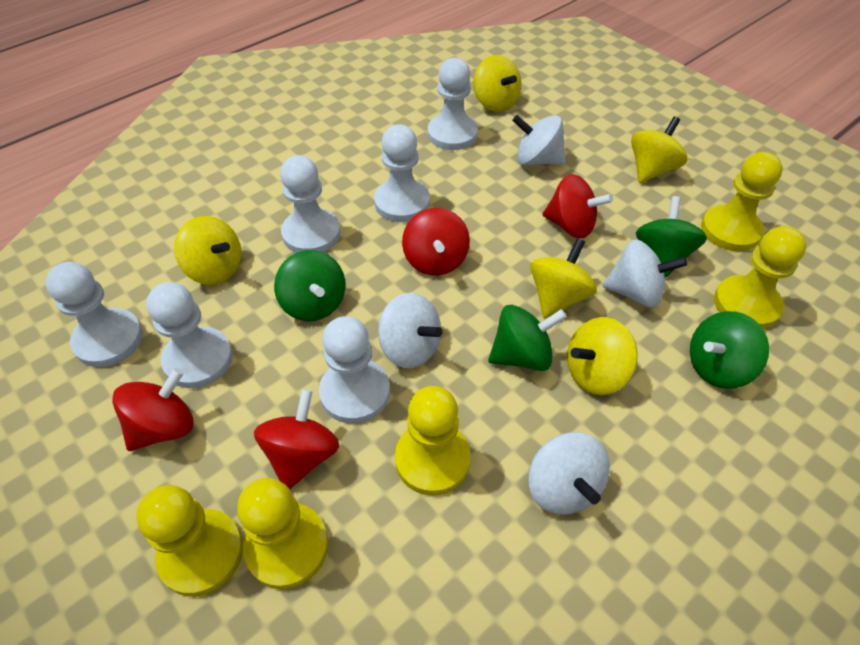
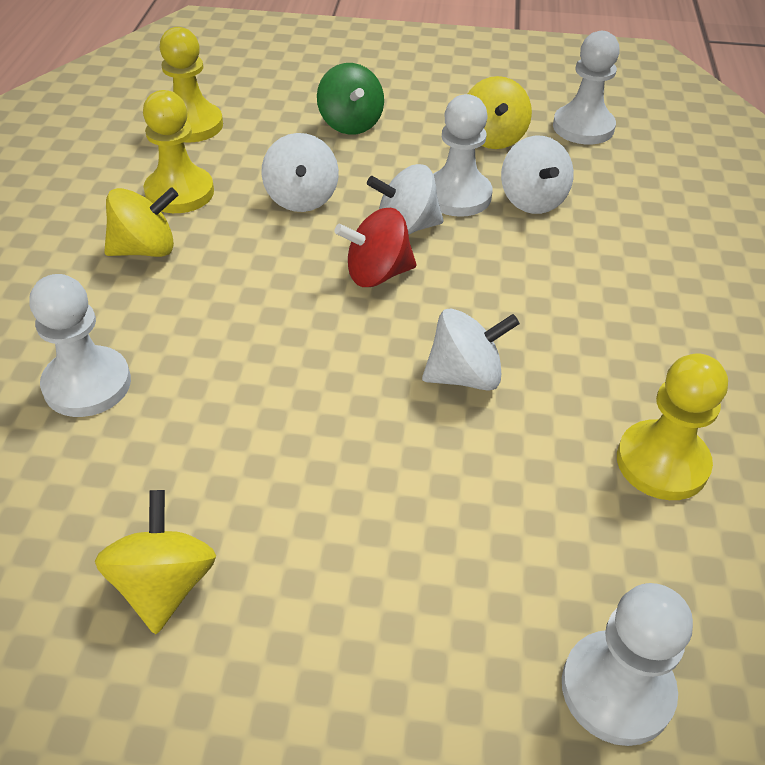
green spinning top: [274,250,345,321] [488,305,567,371] [636,196,707,278] [690,311,769,389] = 4 -> [317,63,384,135] = 1
red spinning top: [112,368,194,451] [254,389,340,489] [402,208,470,275] [543,174,613,239] = 4 -> [334,208,417,287] = 1
white pawn: [46,262,143,367] [146,282,233,388] [280,155,340,253] [319,316,390,424] [374,124,430,222] [428,58,478,150] = 6 -> [30,274,131,417] [433,94,492,217] [553,31,620,144] [562,583,693,746] = 4
yellow pawn: [136,485,243,596] [237,478,328,589] [395,386,471,496] [701,152,783,251] [714,226,806,329] = 5 -> [143,90,214,213] [159,27,223,142] [617,353,728,500] = 3
yellow spinning top: [174,216,242,285] [474,55,521,112] [530,238,597,318] [567,317,638,395] [631,116,688,183] = 5 -> [95,490,216,634] [104,187,178,257] [468,76,532,149] = 3

